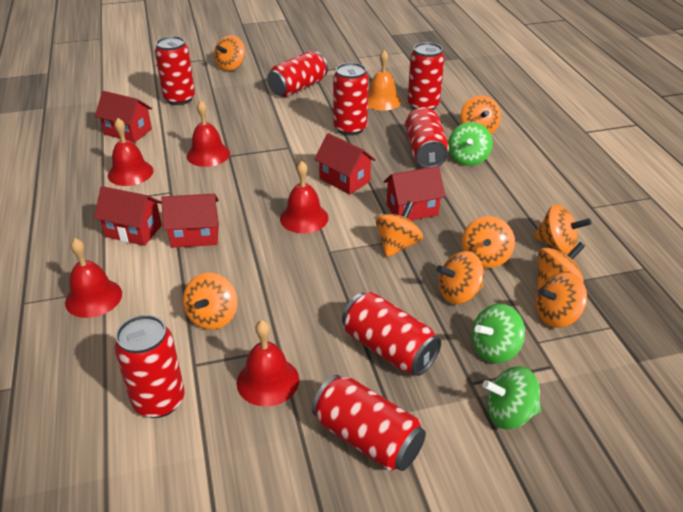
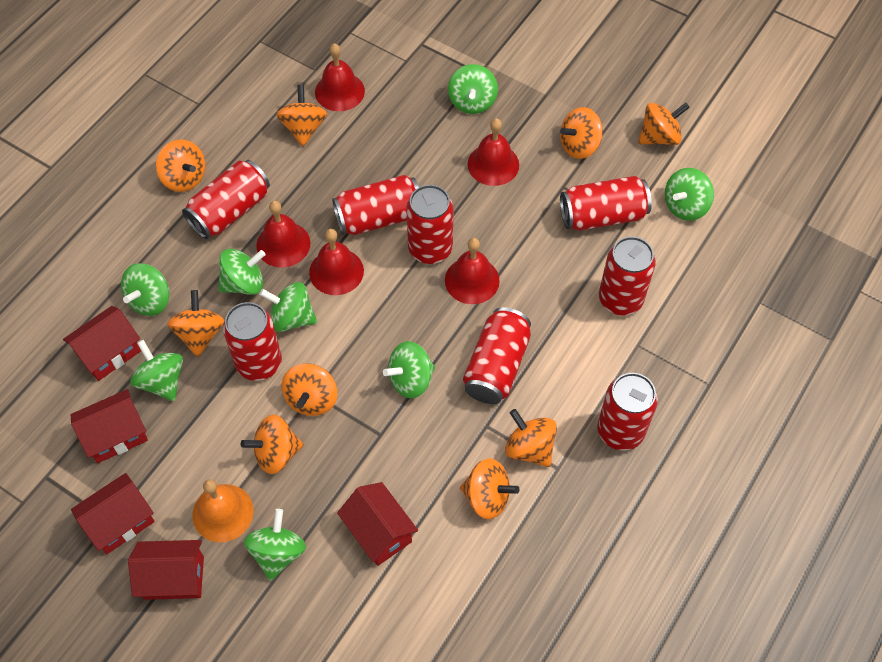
green spinning top: [448,122,493,166] [472,303,525,364] [482,366,541,429] = 3 -> [121,263,170,316] [130,340,183,401] [218,249,266,295] [244,509,306,581] [259,282,317,332] [383,341,435,398] [448,64,498,114] [665,168,714,221] = 8

